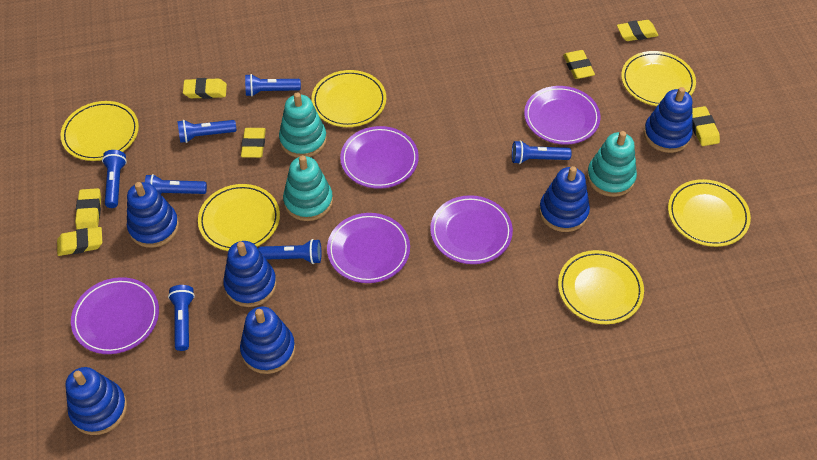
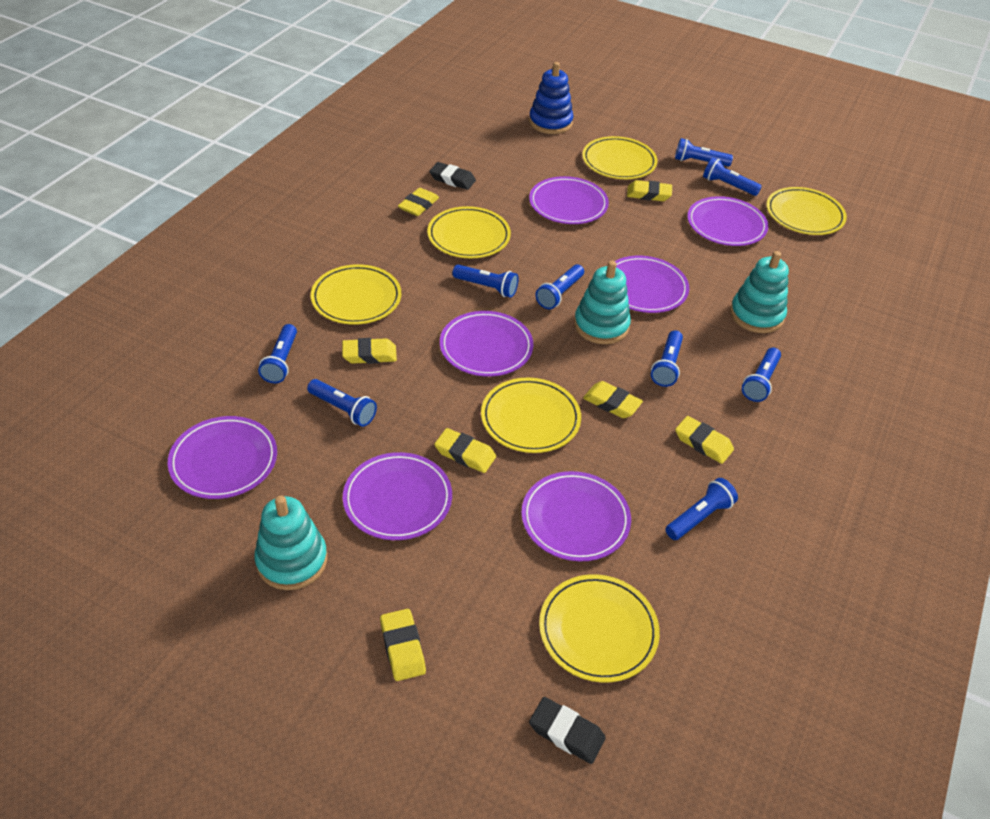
black eraser: none = 0 -> [429,162,476,190] [529,697,606,764] = 2
blue flashlight: [102,150,127,208] [145,174,207,194] [168,285,195,351] [177,120,237,143] [245,74,301,96] [258,239,321,264] [512,140,571,164] = 7 -> [258,324,297,383] [307,379,377,427] [452,265,519,298] [535,264,584,309] [651,330,683,387] [666,478,738,540] [675,138,733,167] [703,157,762,196] [742,348,781,402] = 9
blue stacking toy: [65,367,127,435] [127,182,179,248] [223,241,277,307] [240,306,295,374] [539,166,590,232] [644,87,693,153] = 6 -> [529,62,574,134] = 1
purple plate: [71,277,159,354] [327,213,410,283] [340,126,419,189] [430,195,513,264] [524,86,601,145] = 5 -> [168,416,277,499] [343,452,452,540] [440,311,533,377] [521,471,631,561] [529,176,609,224] [615,256,689,313] [687,196,768,246] = 7

